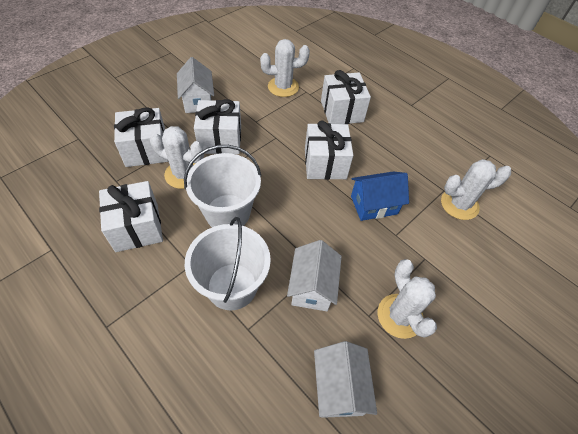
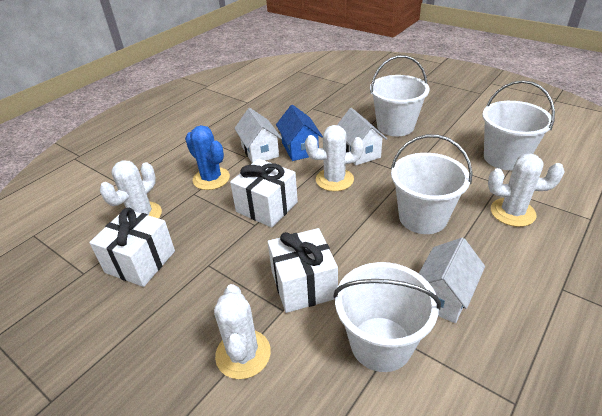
blue cactus: none = 0 -> [185,125,230,190] = 1
white bucket: [184,145,261,227] [185,217,271,311] = 2 -> [333,262,441,372] [370,55,430,136] [391,134,472,234] [482,80,555,170] = 4
white gift: [99,181,163,252] [114,107,168,167] [194,99,241,154] [305,121,353,180] [321,70,371,124] = 5 -> [89,208,175,287] [230,158,298,228] [268,228,338,313] = 3

